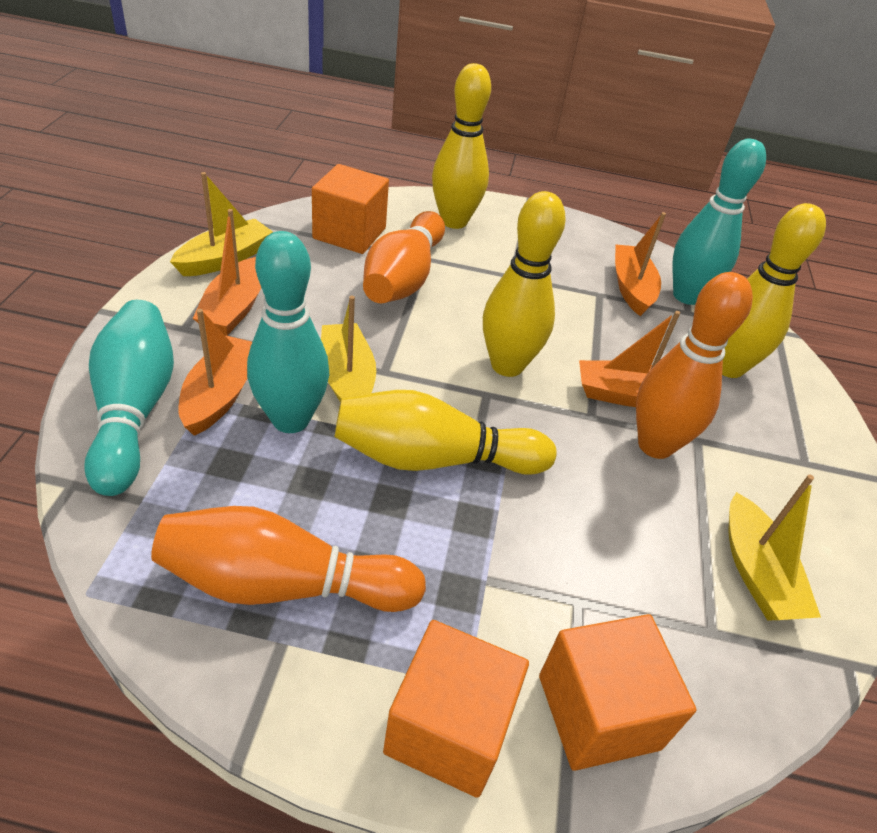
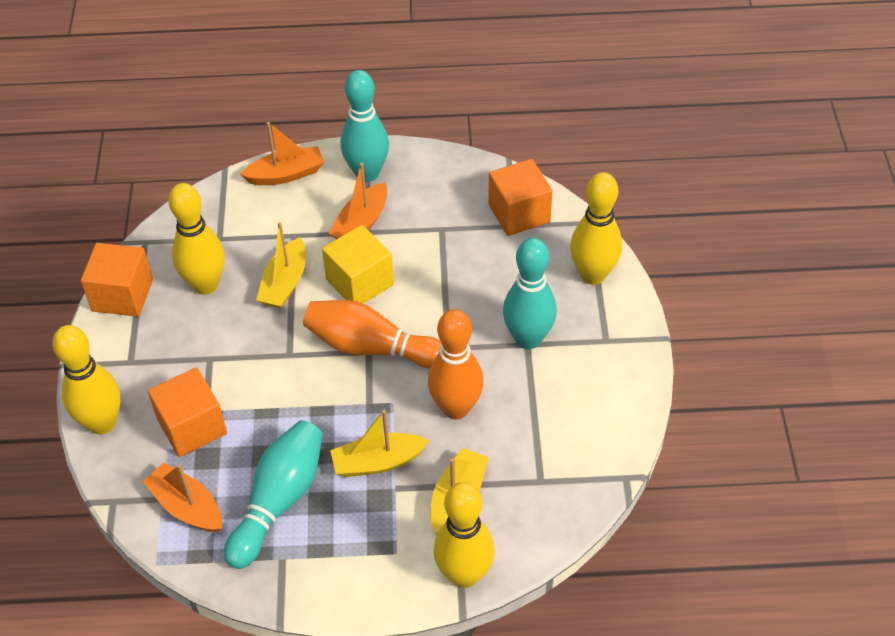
orange boat: [178,309,252,436] [193,209,261,336] [579,311,680,407] [615,212,666,316] = 4 -> [142,463,222,532] [240,122,324,185] [328,163,387,239] = 3
orange bowling pin: [151,506,426,612] [363,211,445,304] [636,272,753,459] = 3 -> [303,300,442,369] [428,309,484,419] = 2
yellow cube: none = 0 -> [322,225,394,304] = 1

